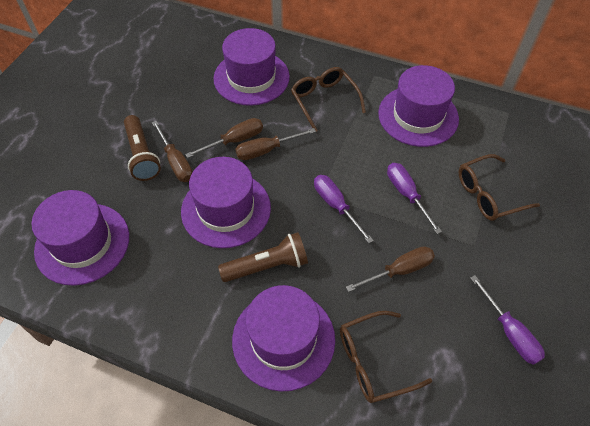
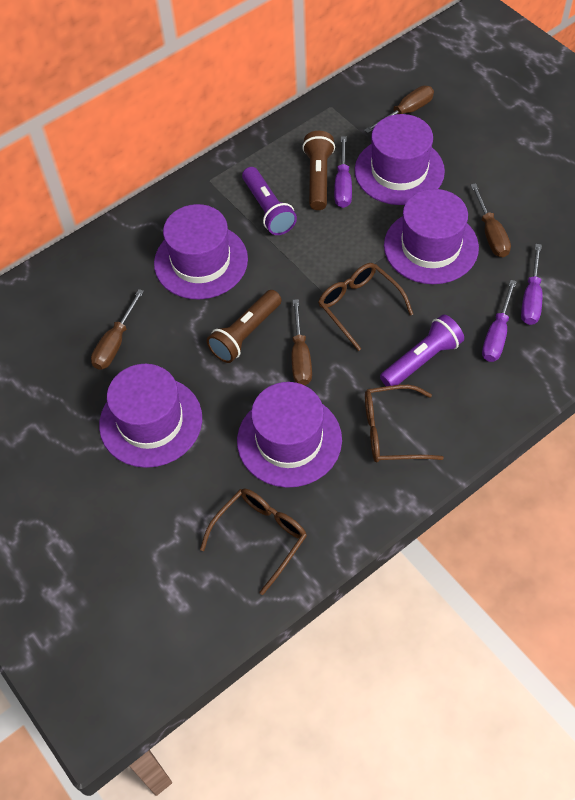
purple flashlight: none = 0 -> [242,167,297,235] [380,314,464,386] = 2

